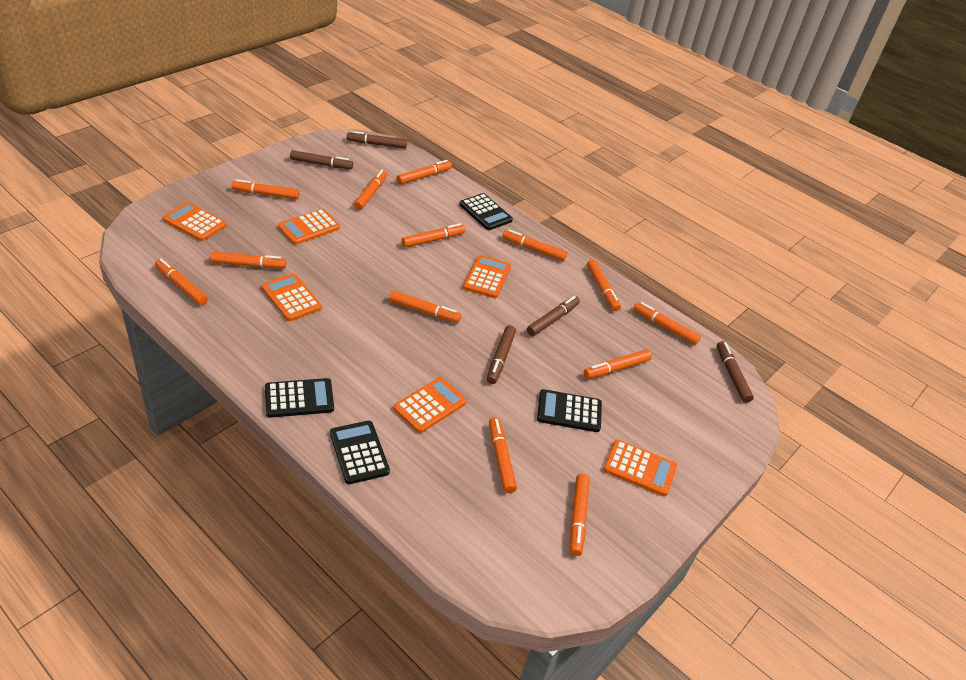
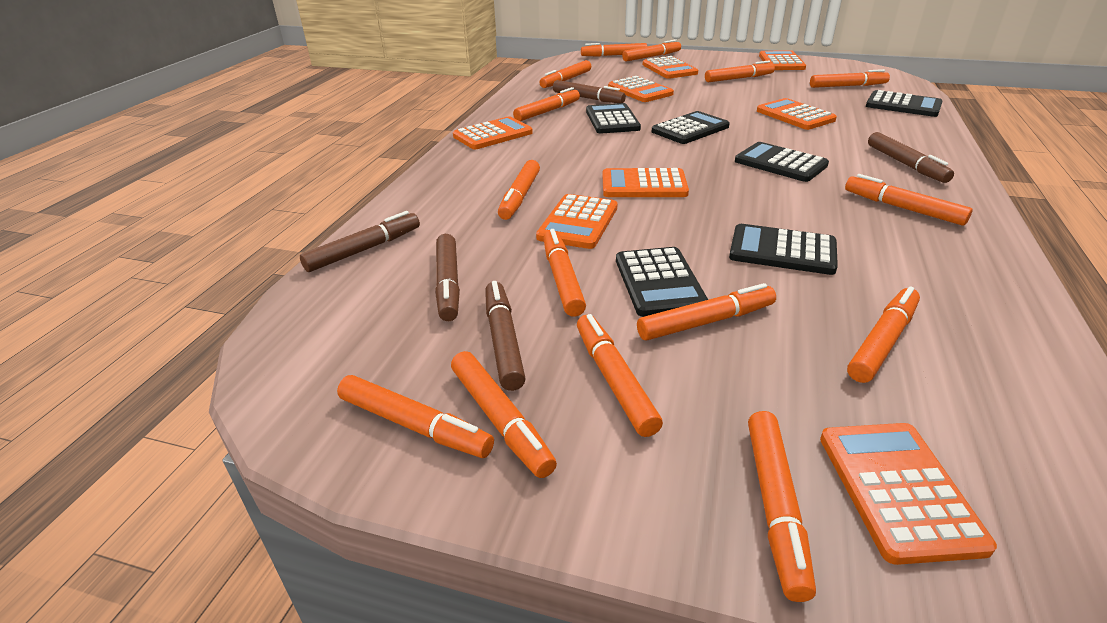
black calculator: [265,378,334,418] [330,421,390,484] [459,193,513,230] [537,389,602,432] = 4 -> [586,103,641,134] [616,247,708,317] [652,111,730,144] [729,224,838,275] [735,142,829,182] [866,90,942,117] = 6
orange calculator: [163,202,227,241] [262,273,322,321] [278,209,340,245] [394,377,467,433] [463,255,511,298] [603,440,677,496] = 6 -> [453,116,533,149] [536,194,617,249] [603,168,689,197] [608,76,674,102] [643,56,698,79] [757,98,837,130] [759,50,806,70] [820,423,997,565] = 8
orange marker: [155,259,208,305] [210,252,286,268] [231,179,299,199] [354,170,387,210] [389,291,461,323] [397,160,452,185] [401,223,465,248] [489,417,517,493] [502,229,567,261] [570,474,590,556] [584,349,652,379] [587,259,621,311] [633,302,701,345] = 13 -> [337,375,494,458] [451,351,557,478] [498,160,540,220] [513,87,580,121] [539,60,591,88] [543,229,586,317] [577,314,663,437] [581,43,647,57] [622,39,681,61] [637,283,776,340] [705,61,775,82] [748,411,816,602] [810,69,890,88] [845,174,973,226] [847,286,920,383] = 15

